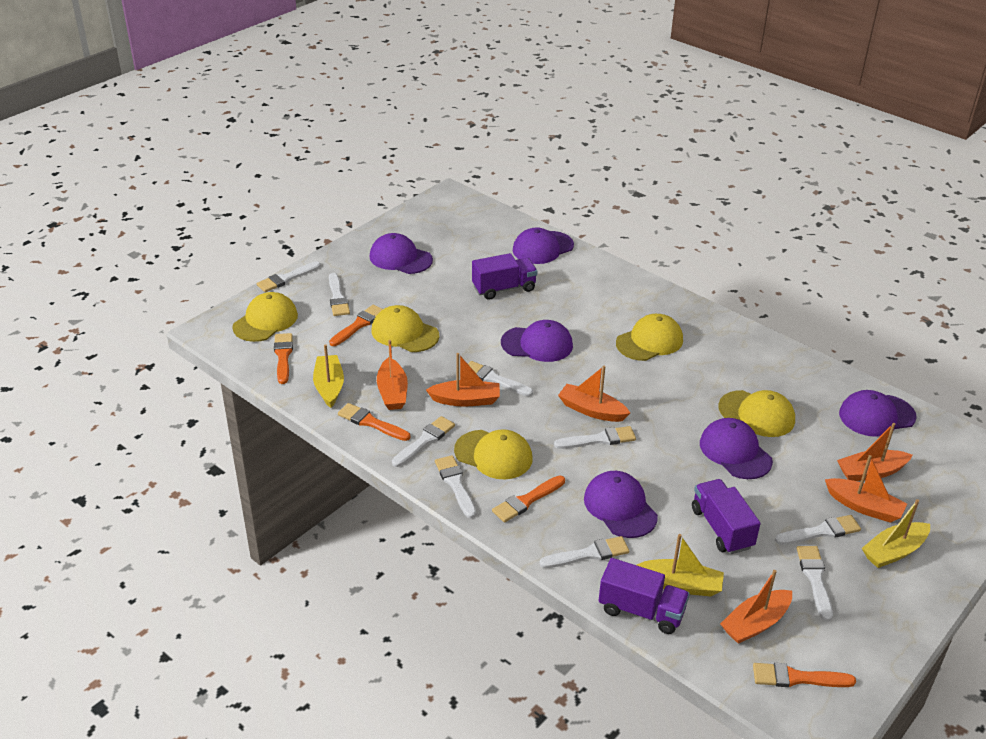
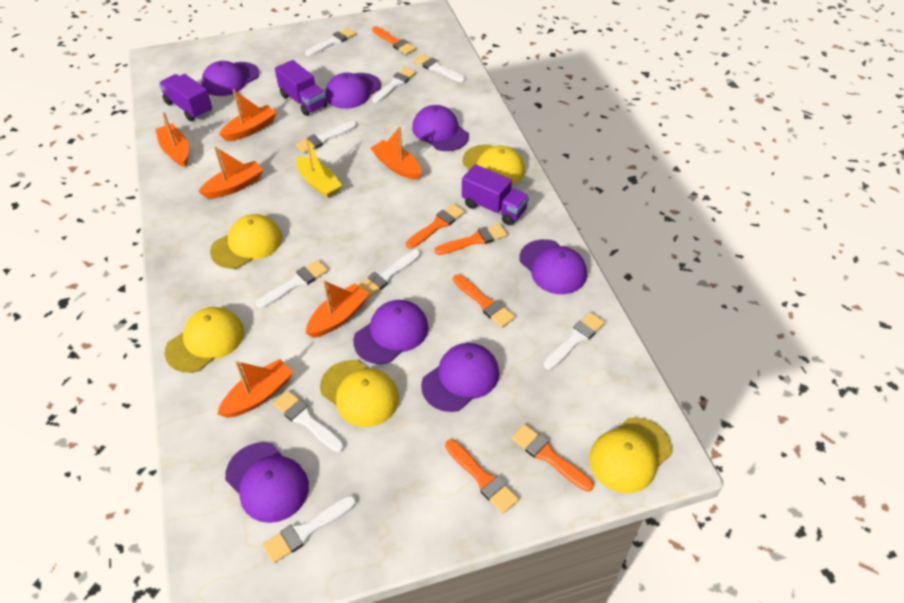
orange brush: [274,333,293,384] [329,305,383,346] [338,403,410,441] [492,475,565,523] [753,663,856,687] = 5 -> [372,26,416,55] [406,203,465,249] [435,223,507,255] [445,439,519,514] [453,274,515,328] [511,424,594,492] = 6
purple cap: [369,233,433,274] [501,320,573,362] [513,227,574,264] [584,471,658,538] [700,418,773,479] [839,390,917,437] = 6 -> [201,61,259,96] [225,442,309,523] [325,73,381,109] [353,300,429,364] [412,105,469,151] [421,343,499,412] [519,239,587,294] = 7
yellow boat: [313,344,344,408] [637,534,724,596] [862,499,930,568] = 3 -> [296,137,342,198] = 1

